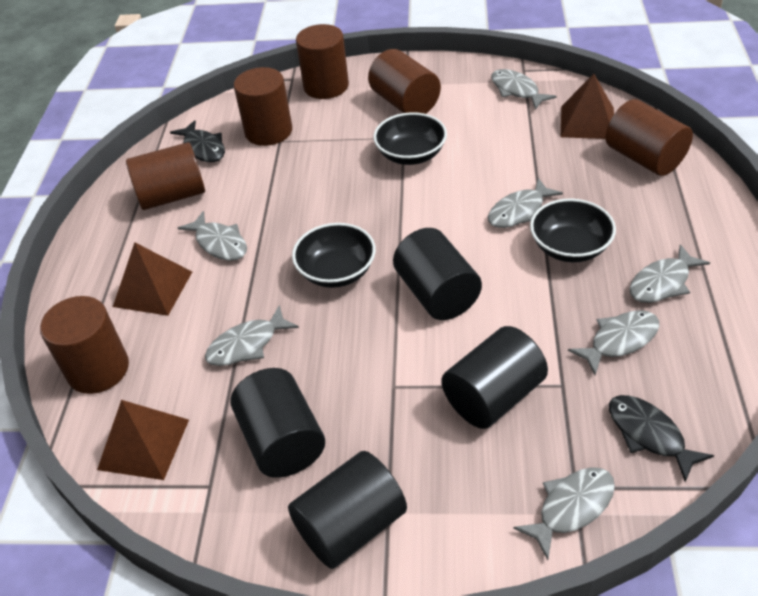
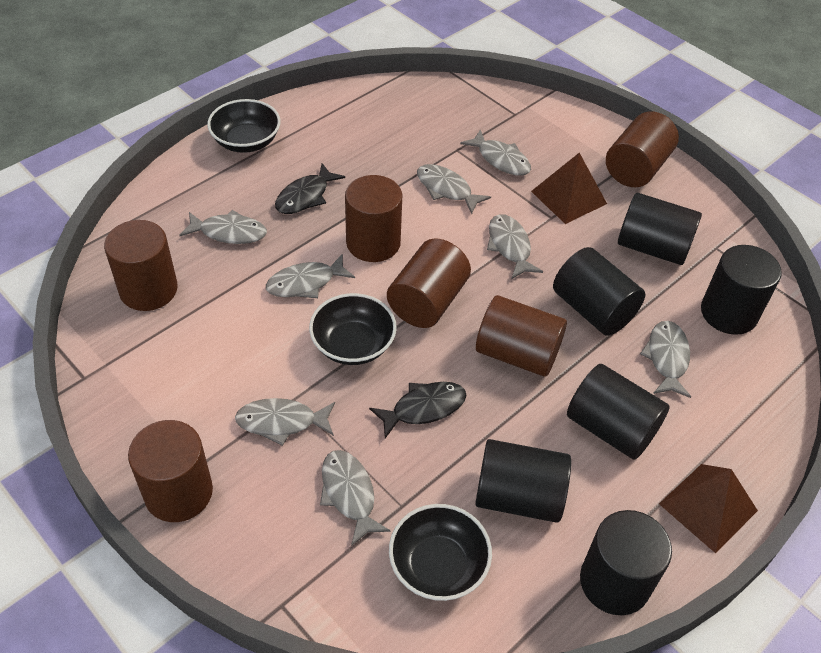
black cylinder: [230,368,325,478] [288,451,407,569] [393,228,482,320] [441,326,548,429] = 4 -> [475,439,571,523] [553,247,645,336] [567,364,670,460] [580,510,672,615] [618,193,702,265] [701,245,782,335] = 6
brown pyramid: [97,400,189,480] [113,242,192,316] [561,74,614,139] = 3 -> [531,153,607,224] [659,464,758,553] = 2
grey fish: [178,211,247,261] [205,305,299,366] [488,178,563,228] [491,69,556,110] [513,467,615,560] [568,310,659,375] [629,244,710,303] = 7 -> [179,210,267,244] [235,398,335,446] [266,253,355,298] [320,450,391,546] [417,164,491,214] [460,130,531,176] [487,214,543,279] [640,321,691,398] = 8

